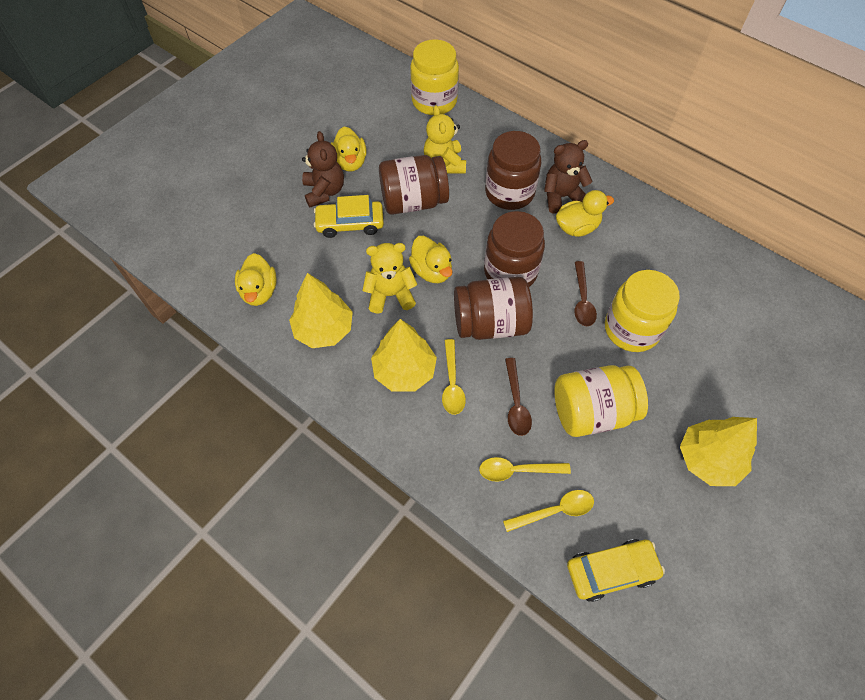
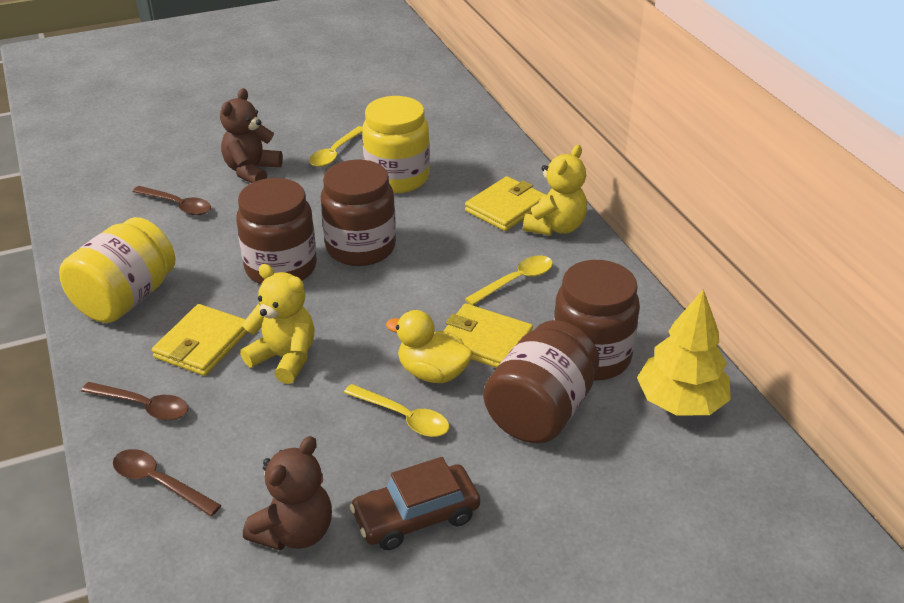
brown car: none = 0 -> [350,457,480,550] = 1
brown spoon: [505,358,532,436] [575,261,597,326] = 2 -> [81,382,189,421] [113,449,221,516] [132,186,211,215] = 3
yellow car: [314,195,384,238] [567,539,665,602] = 2 -> none = 0
yellow duck: [235,253,277,306] [331,127,367,171] [409,236,453,283] [556,190,614,237] = 4 -> [386,310,473,383] = 1
yellow jar: [410,39,459,115] [554,365,648,437] [605,270,680,352] = 3 -> [59,217,176,323] [362,96,430,193] = 2
yellow tree: [289,273,353,348] [371,319,437,392] [680,417,757,486] = 3 -> [637,289,731,415] = 1
yellow wallet: none = 0 -> [152,304,248,376] [444,303,533,368] [465,176,546,231] = 3

